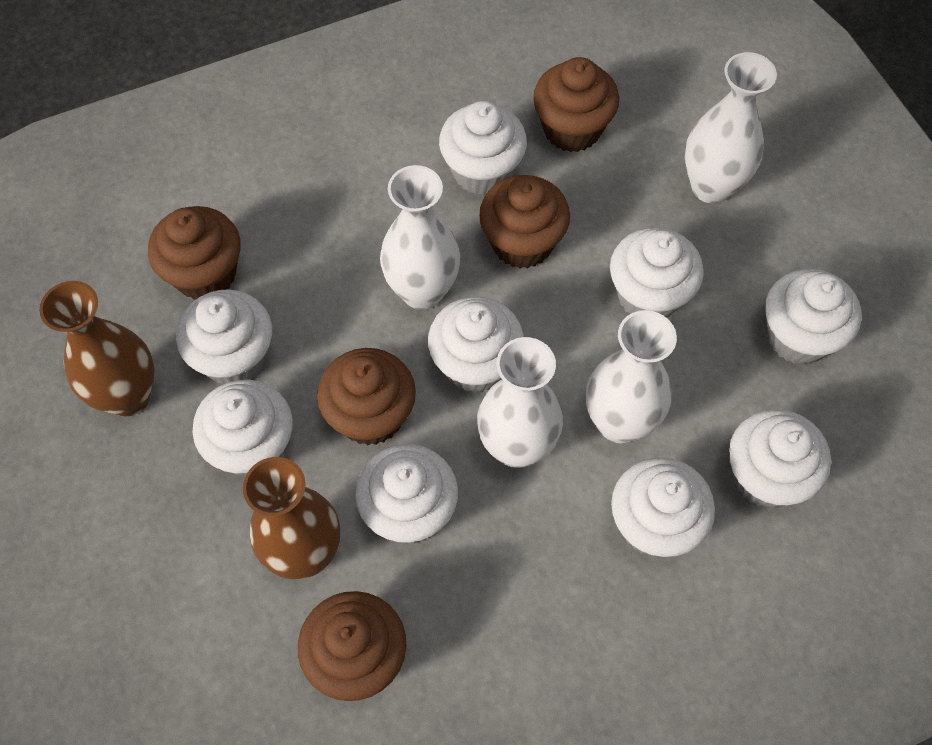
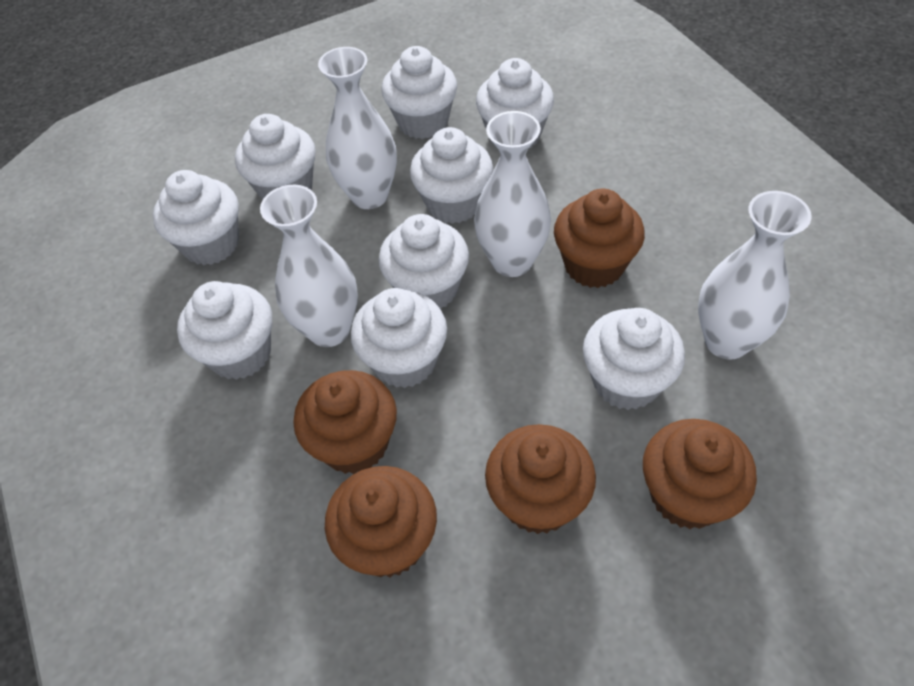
brown vase: [39,281,155,416] [243,457,340,579] = 2 -> none = 0

